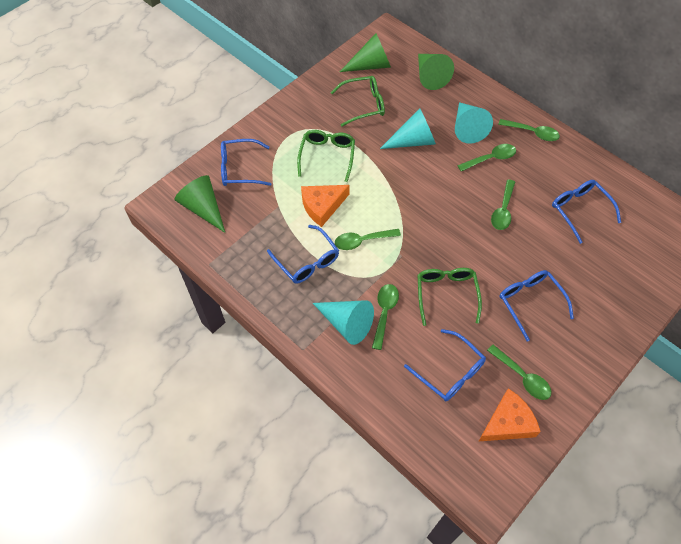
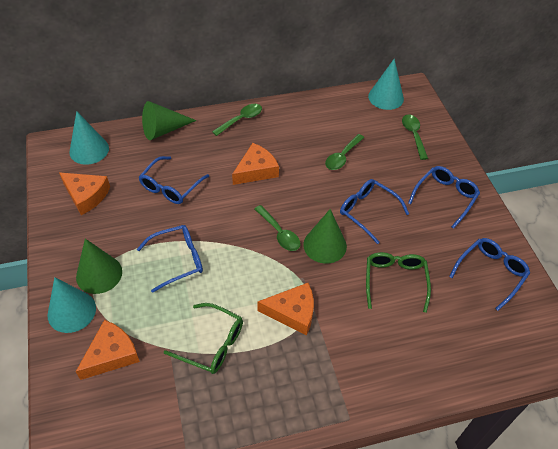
green glasses: [297,130,355,182] [330,76,385,127] [418,268,482,326] = 3 -> [164,303,243,374] [366,252,431,313] = 2
green spoon: [335,229,401,250] [372,284,399,350] [457,144,516,172] [487,344,551,400] [491,179,515,230] [498,119,560,141] = 6 -> [212,104,262,136] [255,205,300,251] [325,134,365,170] [402,115,428,160] = 4
orange cheese: [301,185,350,227] [478,388,541,442] = 2 -> [59,172,110,215] [76,320,140,380] [232,143,279,185] [257,283,314,335] = 4

